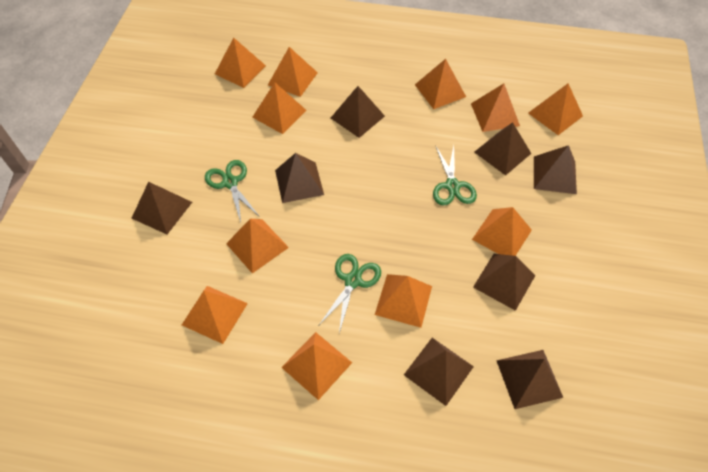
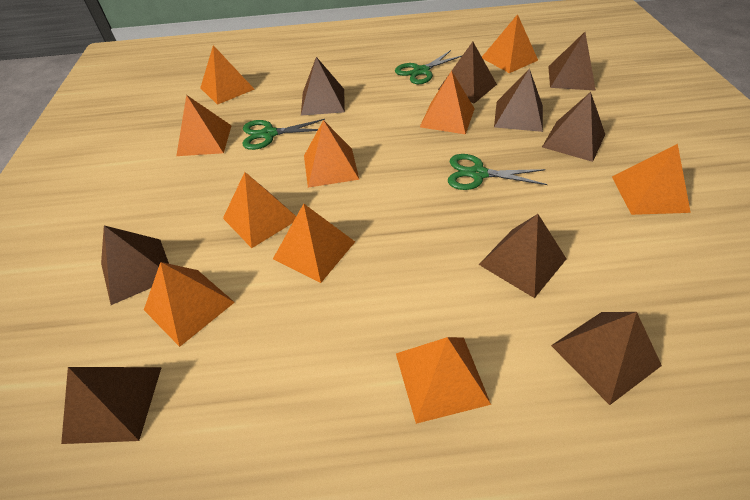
brown pyramid: [132,182,192,234] [275,153,324,203] [331,86,385,138] [404,338,474,406] [473,254,536,311] [474,122,531,176] [496,350,563,409] [534,145,577,194] = 8 -> [61,367,162,444] [101,226,169,305] [301,57,345,116] [438,42,497,103] [479,214,566,298] [494,68,543,132] [542,92,605,162] [548,32,596,91] [551,312,662,405] = 9
orange pyramid: [182,286,248,344] [215,38,266,88] [226,219,289,273] [252,82,306,134] [268,47,318,97] [281,332,352,400] [375,274,432,328] [415,59,466,109] [471,84,520,132] [472,207,532,256] [528,84,583,135] = 11 -> [144,262,235,347] [176,95,232,156] [200,45,255,105] [223,172,296,248] [273,204,355,283] [304,120,359,188] [396,337,491,424] [420,71,475,134] [482,14,538,73] [612,144,691,215] = 10

